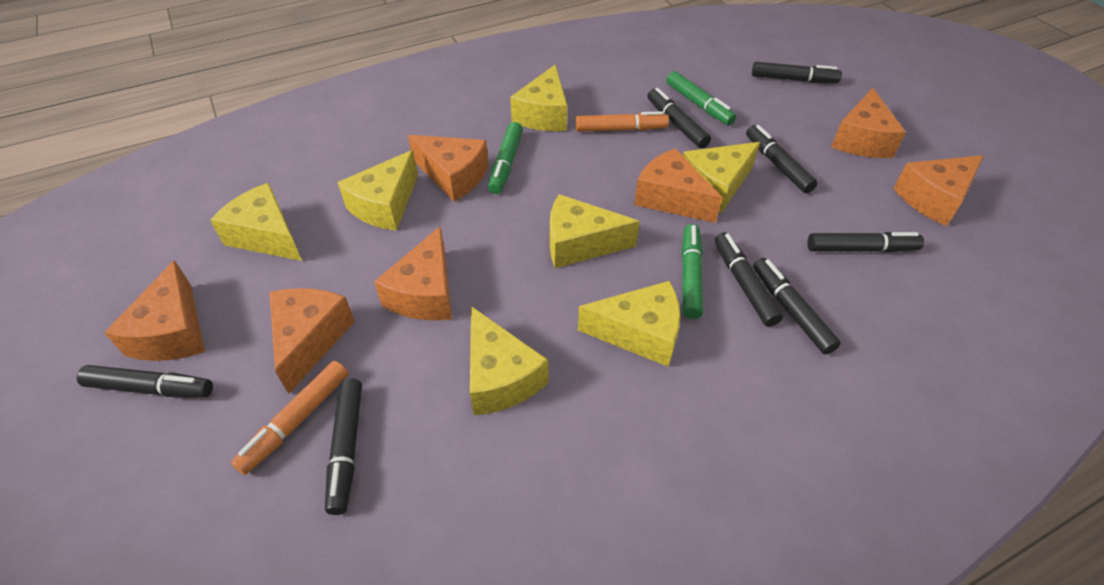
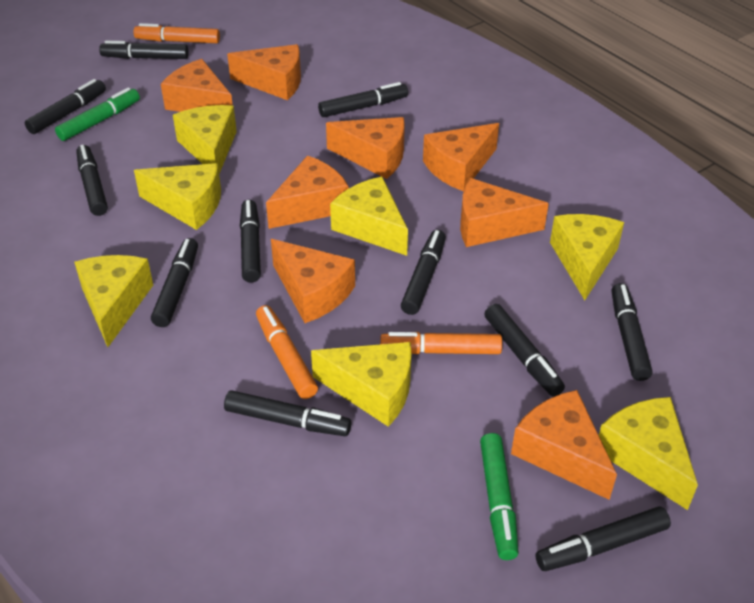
black marker: [77,365,213,398] [325,378,362,515] [647,88,711,148] [715,232,783,327] [746,125,818,193] [752,62,842,83] [753,258,841,355] [807,232,924,253] = 8 -> [25,79,106,134] [76,145,108,216] [99,41,189,59] [151,238,198,327] [224,390,351,436] [240,200,261,283] [318,82,408,117] [401,230,446,315] [484,304,565,397] [536,507,671,571] [612,283,652,381] = 11
green marker: [488,122,523,194] [667,71,736,125] [682,224,703,319] = 3 -> [55,87,140,141] [480,433,518,560] = 2
orange cheese: [104,260,205,361] [269,288,355,394] [374,227,452,321] [408,135,489,202] [634,148,722,223] [831,88,906,158] [894,155,984,226] = 7 -> [161,59,233,112] [227,44,301,100] [266,156,349,229] [271,239,355,323] [326,117,405,179] [423,123,499,191] [460,178,549,247] [511,390,617,500] = 8
orange marker: [231,361,349,475] [575,111,669,132] = 2 -> [133,23,220,43] [256,305,318,399] [380,332,502,354] = 3

